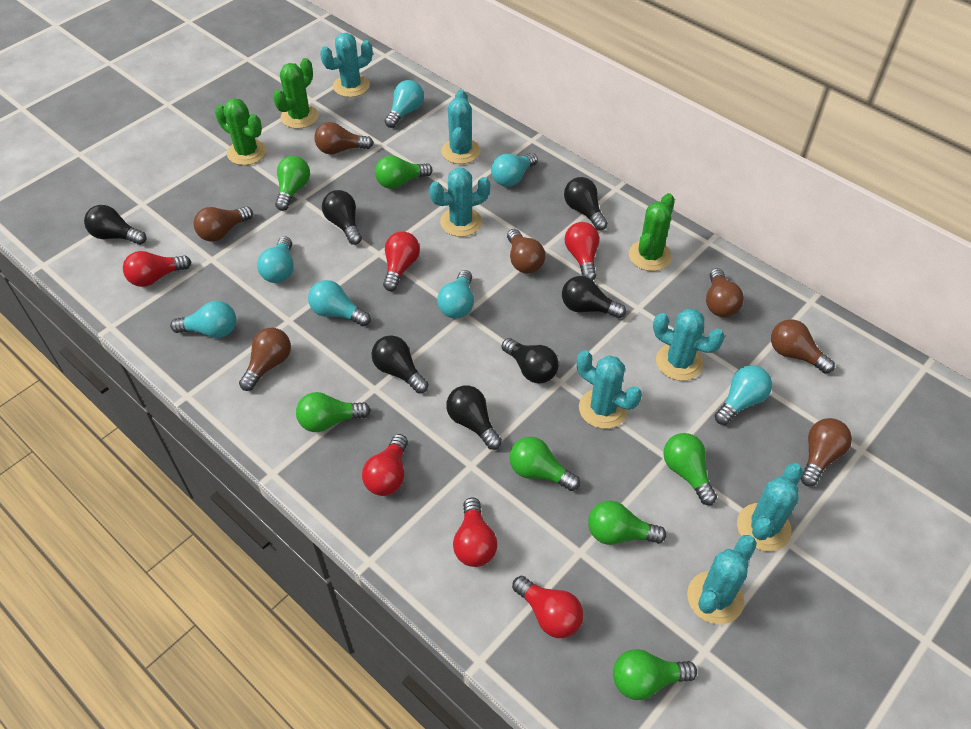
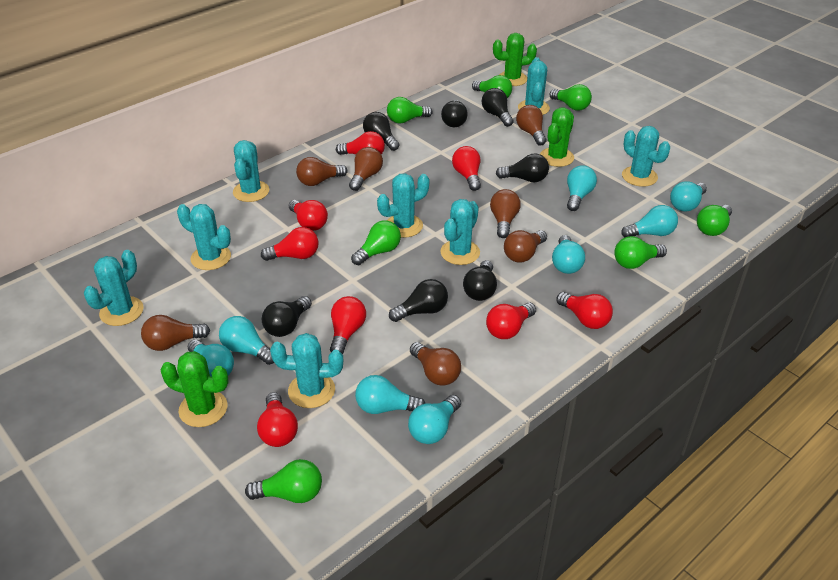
red light bulb: [123,251,191,287] [362,434,408,496] [383,231,420,291] [453,498,497,567] [512,576,583,638] [565,222,599,281] = 6 -> [257,392,298,447] [261,227,319,261] [289,200,328,231] [330,296,366,354] [336,131,385,155] [452,146,481,191] [486,303,536,339] [556,292,613,329] = 8
turquoise cactus: [320,33,373,97] [429,168,490,237] [441,90,480,164] [577,350,642,429] [653,308,725,381] [687,535,757,624] [737,463,803,551] = 7 -> [84,250,144,326] [177,204,231,270] [233,140,269,202] [270,333,343,408] [377,173,429,238] [440,199,480,265] [518,57,550,115] [622,126,670,187] = 8
turquoise light bulb: [170,301,236,338] [257,236,293,283] [308,280,371,326] [385,80,424,128] [437,270,474,319] [491,153,538,187] [714,365,772,425] = 7 -> [188,340,234,377] [219,316,274,365] [355,375,426,414] [408,395,461,444] [552,235,585,274] [567,165,597,211] [621,205,678,237] [670,181,707,212] = 8

